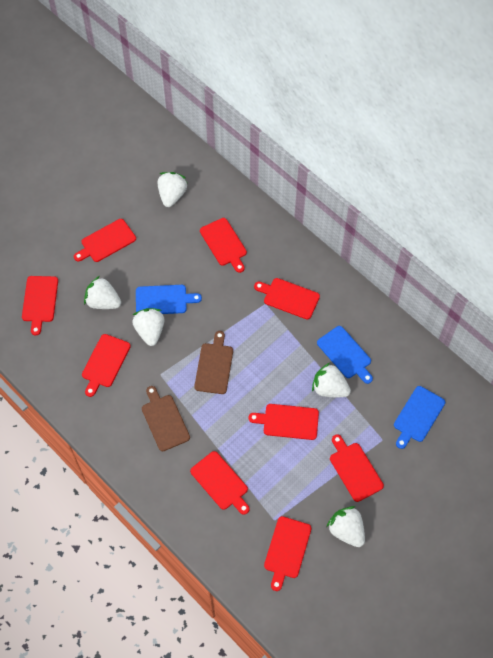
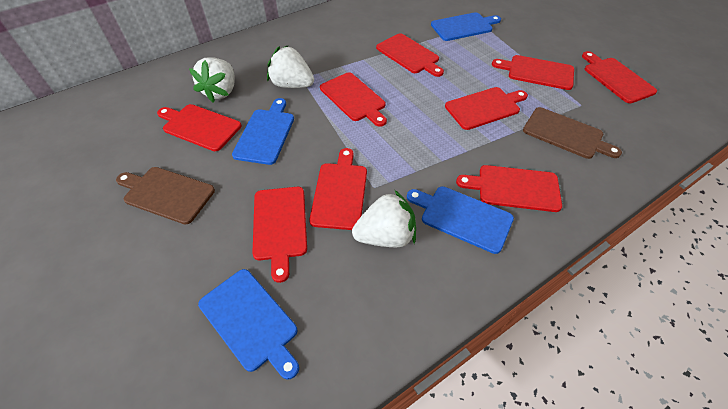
blue cutting board: [136,285,202,314] [317,326,373,384] [394,386,445,449] = 3 -> [198,269,299,380] [232,98,294,165] [407,186,514,254] [431,12,501,41] = 4
white strawberry: [84,276,121,309] [132,308,165,346] [158,172,188,207] [312,363,351,397] [326,506,365,547] = 5 -> [189,57,234,102] [267,45,314,88] [352,190,416,247] = 3

